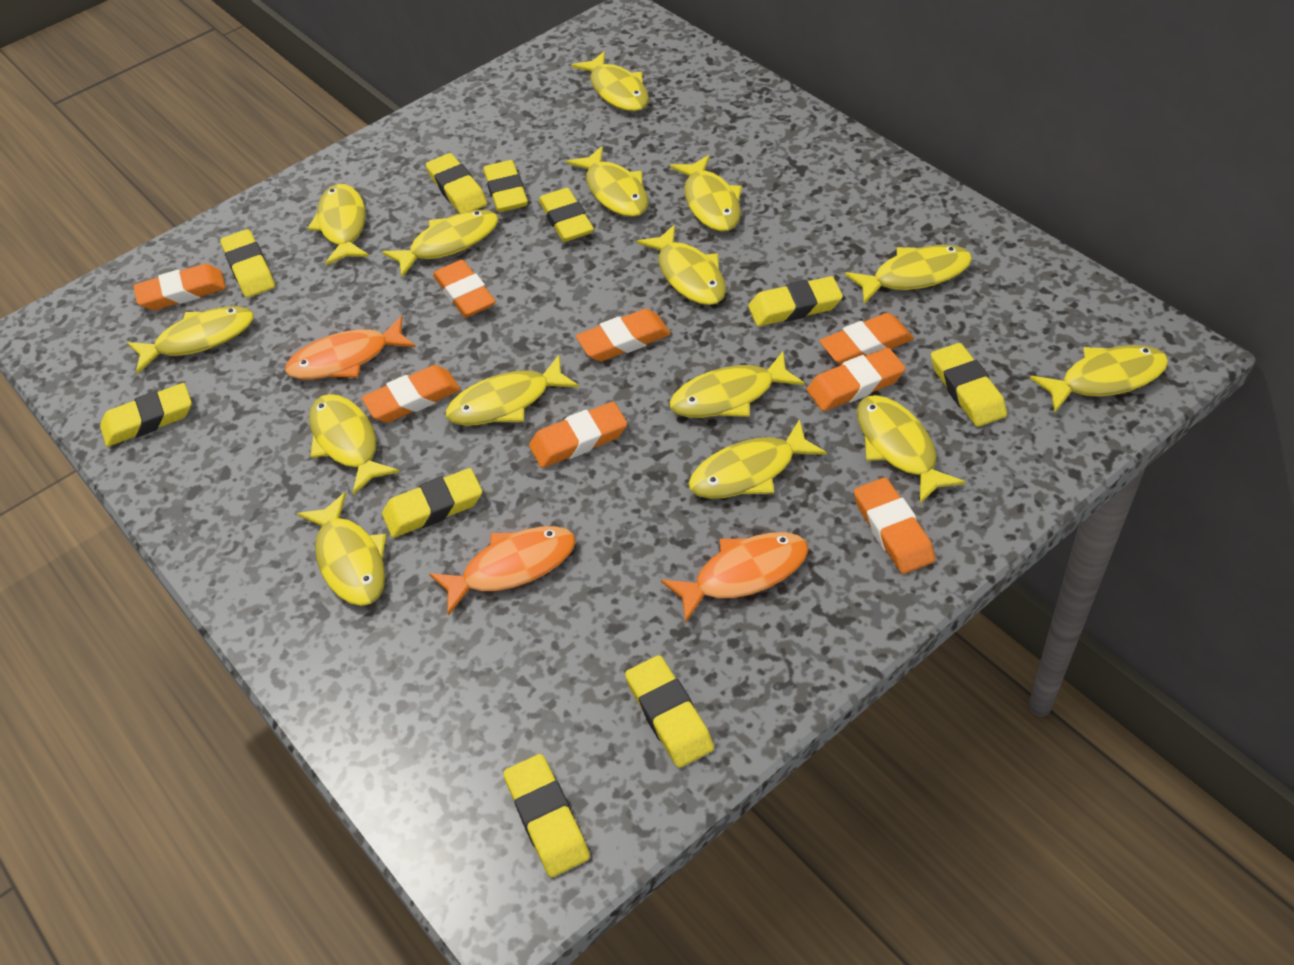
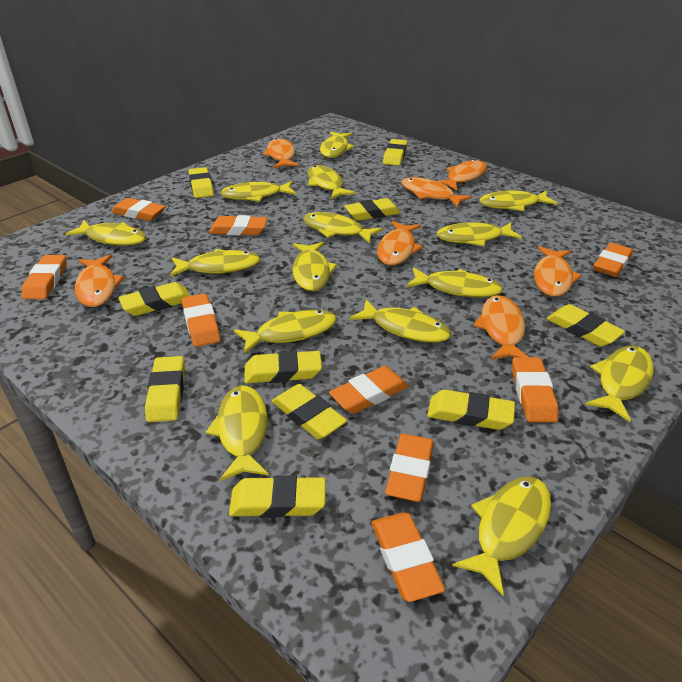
orange eraser: [133,264,226,310] [362,365,461,423] [433,260,496,318] [529,402,627,468] [576,309,671,362] [807,348,906,411] [819,313,914,365] [854,478,935,574] = 8 -> [22,255,66,299] [111,198,166,221] [182,293,221,347] [209,215,268,235] [329,366,409,414] [371,513,445,602] [385,434,434,502] [512,357,558,422] [593,243,633,277] = 9
orange fish: [285,316,416,379] [429,526,576,616] [661,532,809,622] = 3 -> [75,255,124,307] [262,138,299,168] [377,221,423,265] [402,177,472,208] [437,159,487,191] [473,295,528,360] [534,246,582,297] = 7

